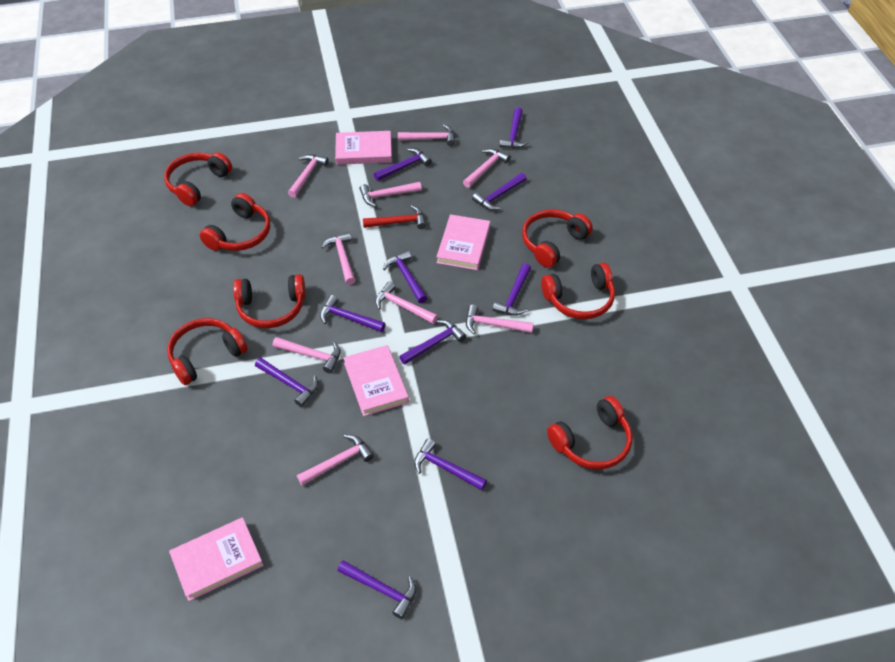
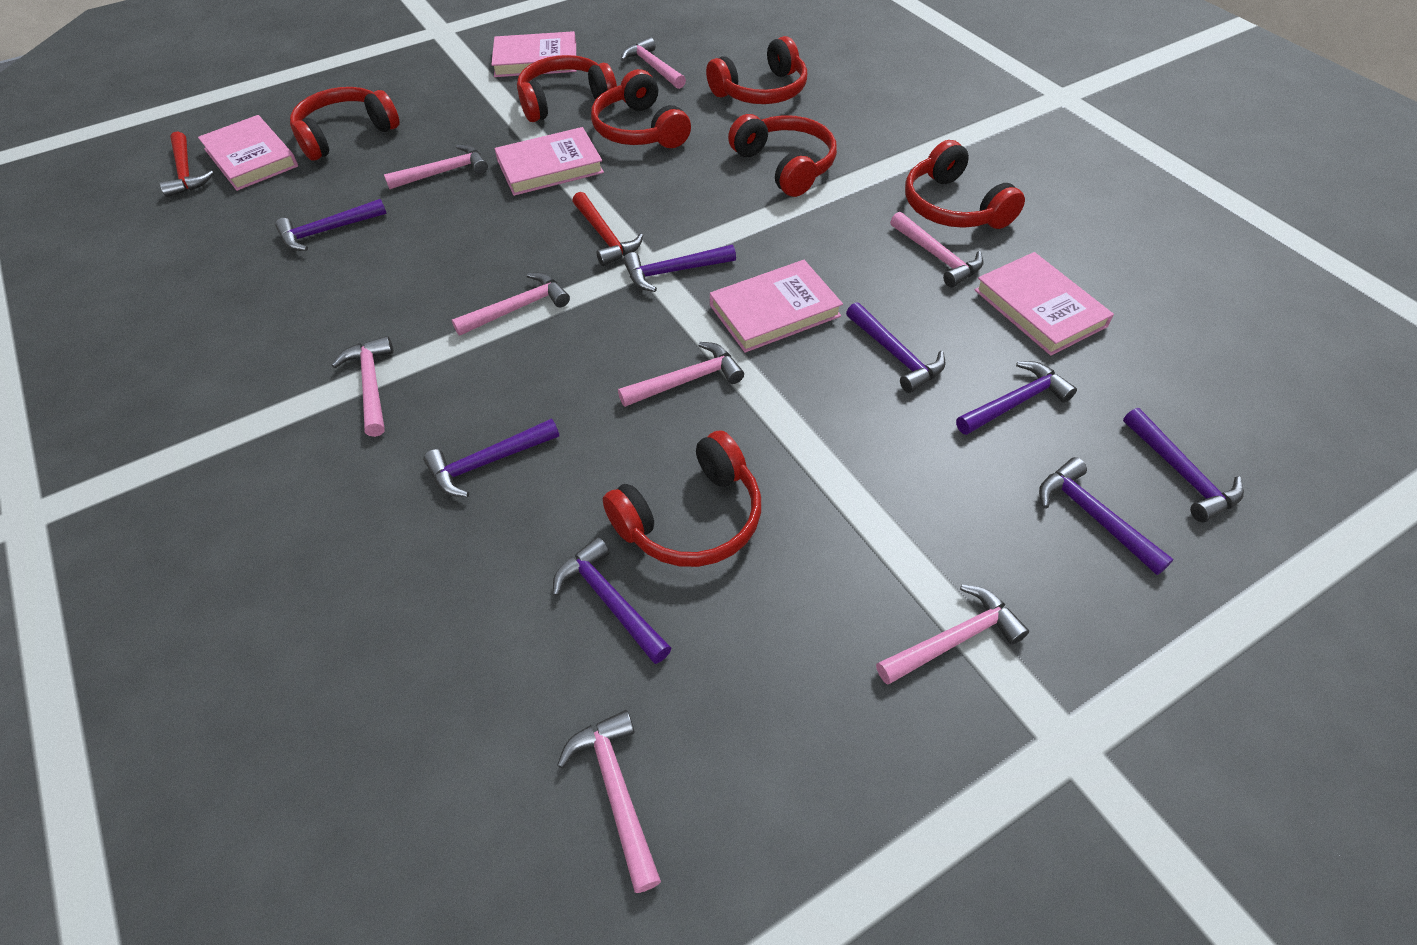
pink book: [169,517,264,601] [335,131,392,165] [343,345,409,416] [436,214,490,270] = 4 -> [198,115,298,191] [491,31,576,77] [495,127,604,196] [710,260,843,353] [975,252,1114,356] = 5
pink hammer: [273,337,340,373] [288,154,329,198] [297,435,374,485] [321,232,355,285] [359,182,422,207] [375,282,438,324] [398,124,455,146] [463,148,511,188] [466,304,534,335] = 9 -> [331,336,393,437] [384,144,488,189] [452,272,570,336] [557,710,661,893] [618,342,744,407] [621,37,686,89] [876,585,1029,685] [890,212,984,287] = 8
purple hammer: [255,358,318,407] [320,295,385,332] [337,560,416,619] [374,148,432,181] [383,250,427,303] [399,320,466,365] [414,438,487,490] [472,173,526,210] [493,263,531,315] [499,107,529,148] = 10 -> [275,199,387,251] [423,419,559,497] [553,537,671,664] [623,245,736,292] [846,302,946,393] [956,361,1077,435] [1039,457,1174,575] [1123,408,1244,522] = 8
red hammer: [363,205,426,229] = 1 -> [160,131,214,197] [572,192,643,266] = 2

